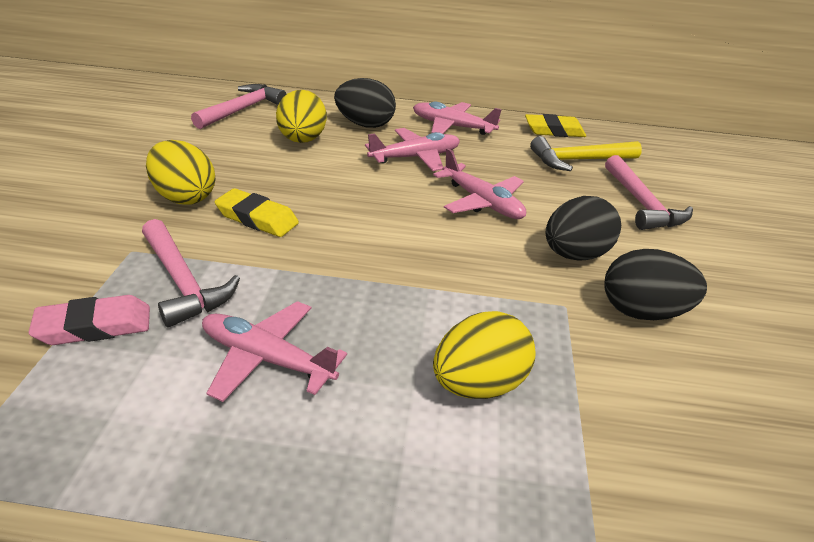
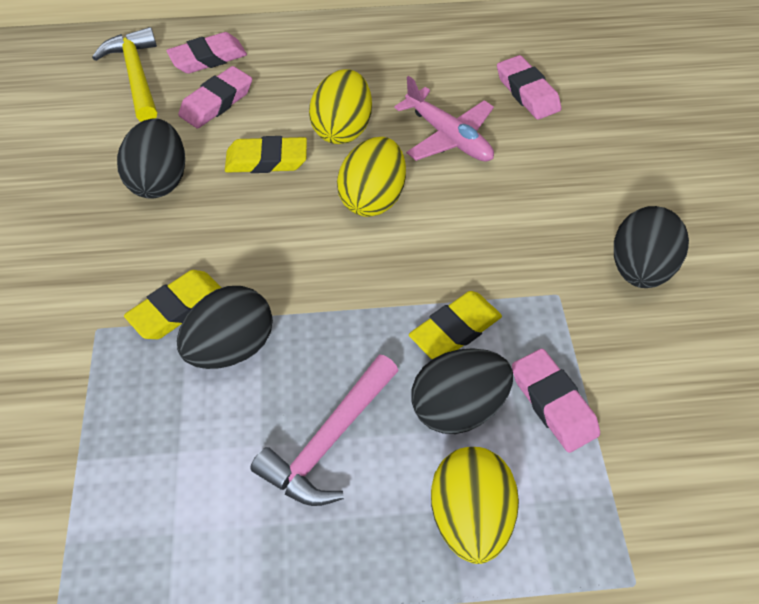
black egg: [334,78,396,128] [546,196,621,261] [605,249,707,320] = 3 -> [117,118,185,199] [177,286,273,369] [411,348,513,434] [614,206,689,288] = 4
pink eraser: [28,295,150,345] = 1 -> [166,32,247,74] [178,66,252,128] [497,55,561,120] [512,348,600,453] = 4
pink hammer: [142,219,240,327] [191,84,286,129] [605,155,693,230] = 3 -> [250,354,399,506] = 1
pink plane: [202,301,347,402] [365,128,460,171] [413,102,502,135] [433,148,526,219] = 4 -> [394,76,494,161] = 1
yellow eraser: [214,188,299,237] [525,114,586,137] = 2 -> [124,270,221,339] [225,136,307,173] [409,291,502,359] = 3

